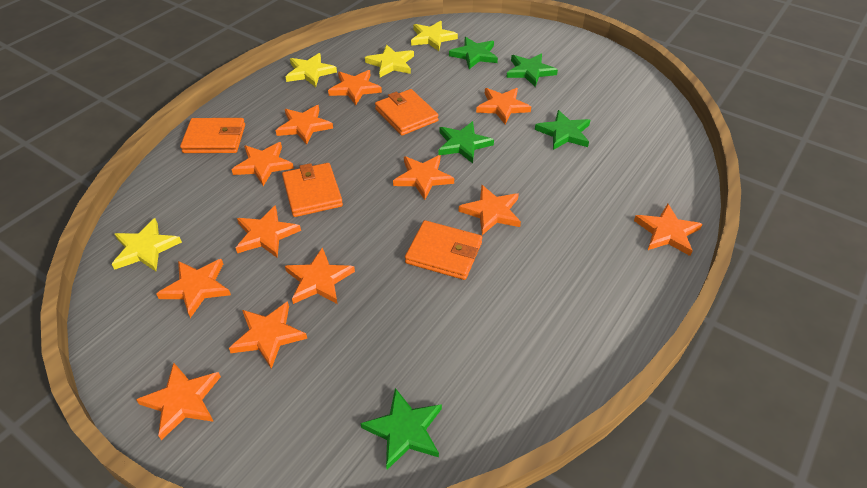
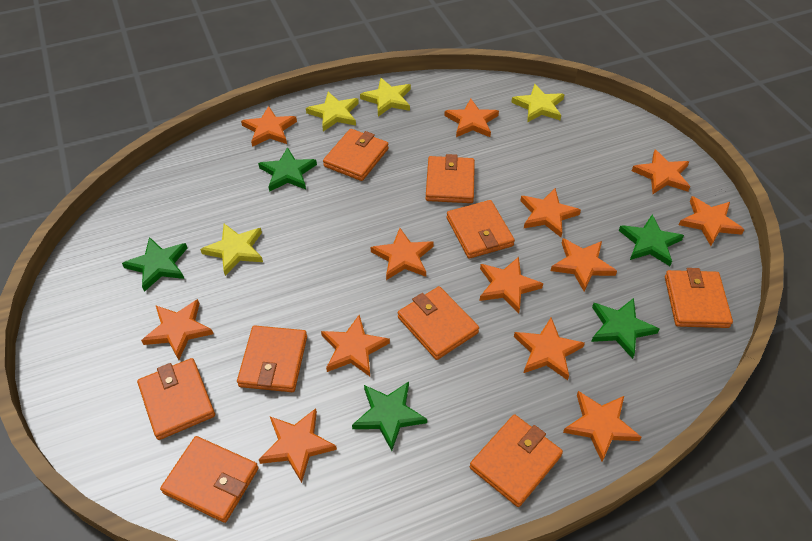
orange star: [136,363,221,440] [156,259,231,318] [229,301,307,369] [231,142,294,186] [236,205,301,258] [276,105,333,145] [285,247,355,304] [328,70,382,105] [393,155,454,200] [458,185,521,235] [476,88,531,124] [634,204,702,256] = 12 -> [141,299,213,360] [241,106,297,147] [259,408,337,483] [321,315,390,376] [371,228,434,280] [444,99,499,137] [480,257,543,313] [514,318,585,380] [520,188,581,237] [550,238,617,291] [563,391,641,462] [632,150,690,194] [679,196,745,246] = 13
orange wallet: [180,118,245,153] [282,163,343,217] [375,89,439,136] [405,220,482,280] = 4 -> [137,358,215,440] [160,436,259,523] [237,325,307,392] [323,129,389,181] [398,286,479,360] [426,154,475,203] [447,200,515,259] [470,414,563,507] [665,268,733,328] = 9

